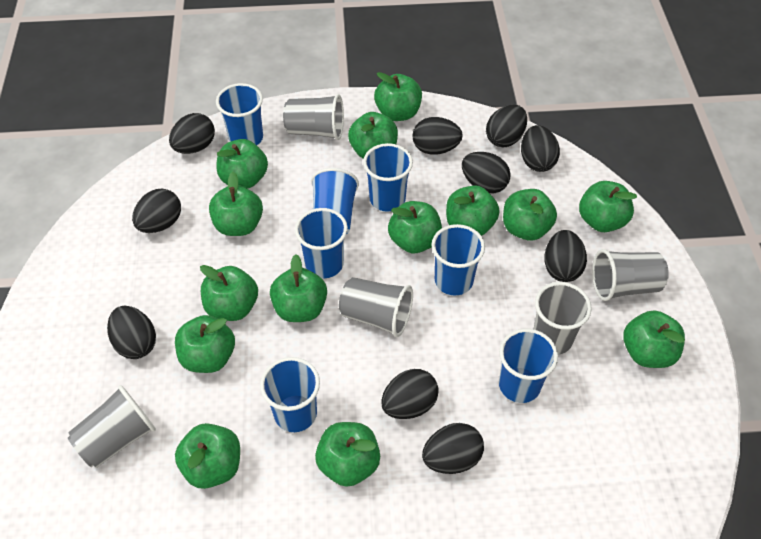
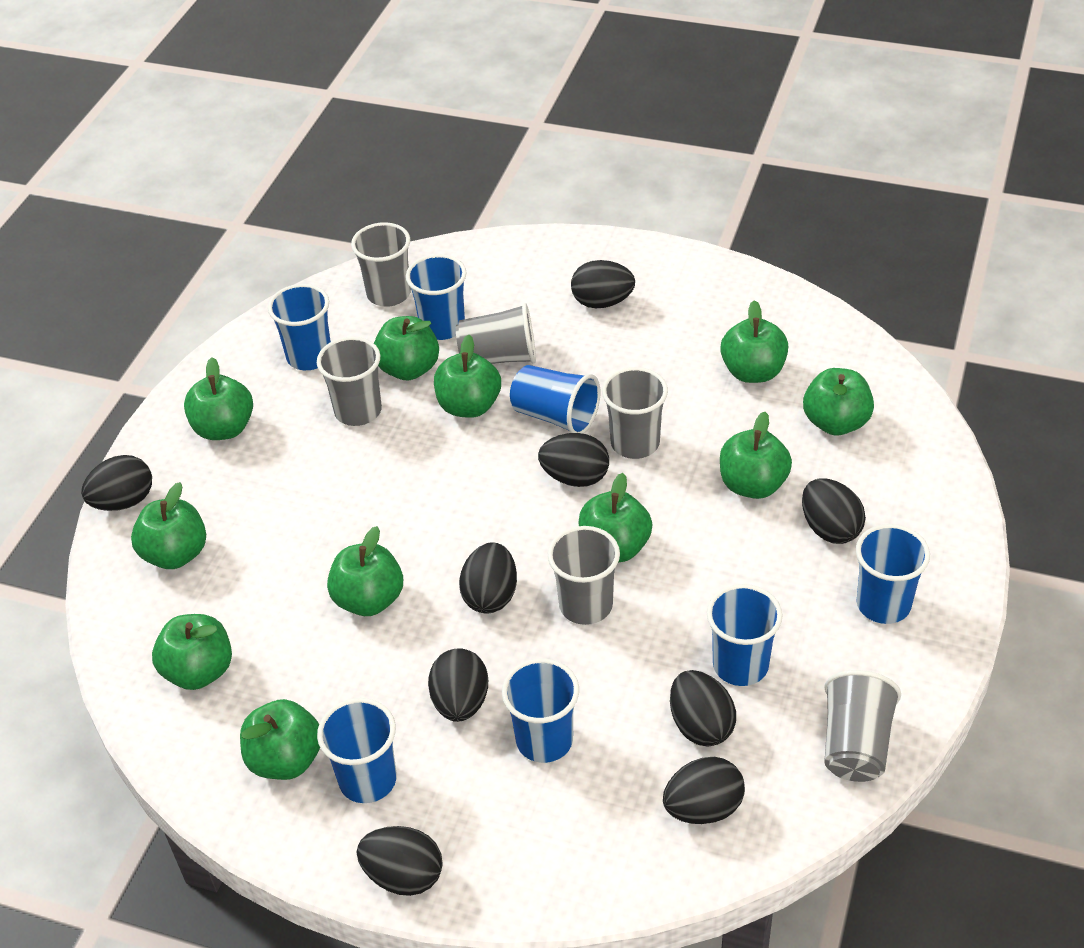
black egg: [107,306,156,359] [132,189,181,233] [169,113,215,154] [381,369,439,419] [412,117,463,155] [422,423,484,474] [462,152,511,194] [486,105,527,147] [521,125,560,172] [544,230,587,282] = 10 -> [81,455,152,511] [357,826,443,896] [428,648,488,722] [459,542,517,614] [538,433,609,487] [571,260,635,308] [663,757,745,824] [670,670,736,746] [802,478,866,544] = 9
green apple: [175,315,235,373] [175,423,240,489] [200,265,258,321] [209,172,263,236] [216,139,268,189] [270,254,327,322] [315,422,380,487] [348,112,398,159] [374,72,422,121] [388,201,442,253] [446,185,500,236] [503,189,557,241] [579,181,637,232] [623,311,685,368] = 14 -> [131,482,206,569] [152,614,232,690] [184,357,253,440] [240,699,320,780] [327,526,403,616] [374,316,439,381] [434,335,501,418] [579,473,652,562] [720,300,788,383] [720,412,792,499] [803,368,874,435] = 11
grey cup: [68,385,156,468] [283,94,344,140] [339,277,413,337] [534,282,592,355] [592,249,669,301] = 5 -> [317,337,382,426] [351,222,411,307] [456,303,536,364] [548,526,620,625] [602,367,668,459] [824,670,901,782] = 6

